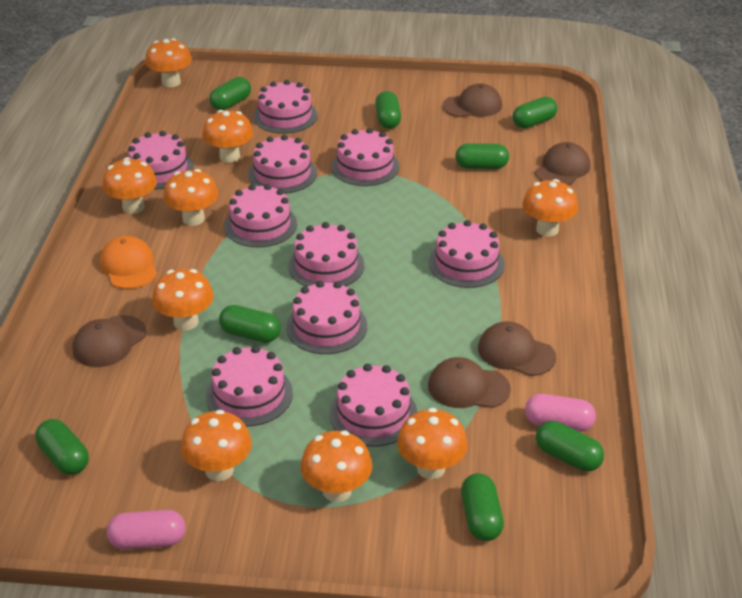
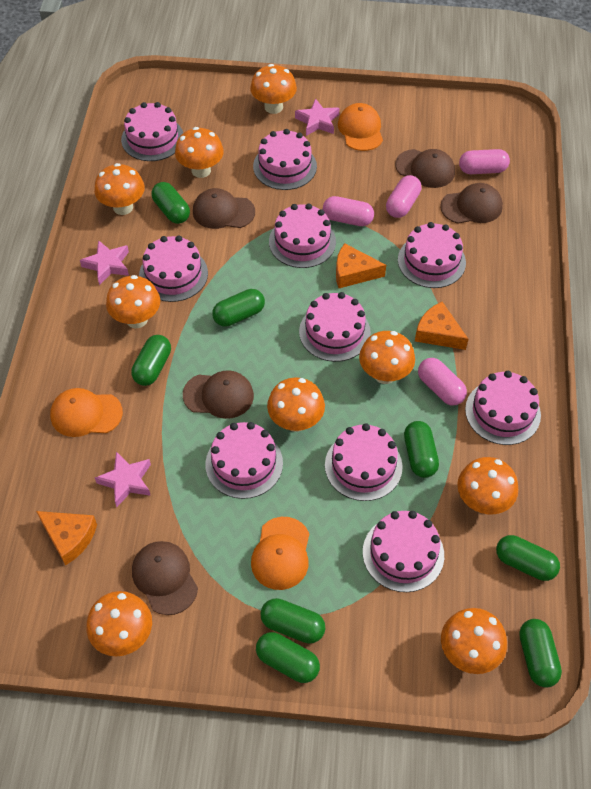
orange cap: [100,236,157,289] = 1 -> [50,388,123,437] [251,517,309,590] [338,103,383,151] = 3
orange cheese: none = 0 -> [36,511,97,565] [336,243,386,288] [415,302,468,350] = 3
pink capsule: [107,510,186,550] [525,394,596,432] = 2 -> [323,196,374,226] [386,175,421,218] [418,358,467,405] [459,149,510,174] = 4
pink star: none = 0 -> [80,240,129,285] [95,452,151,507] [295,98,339,136] = 3

